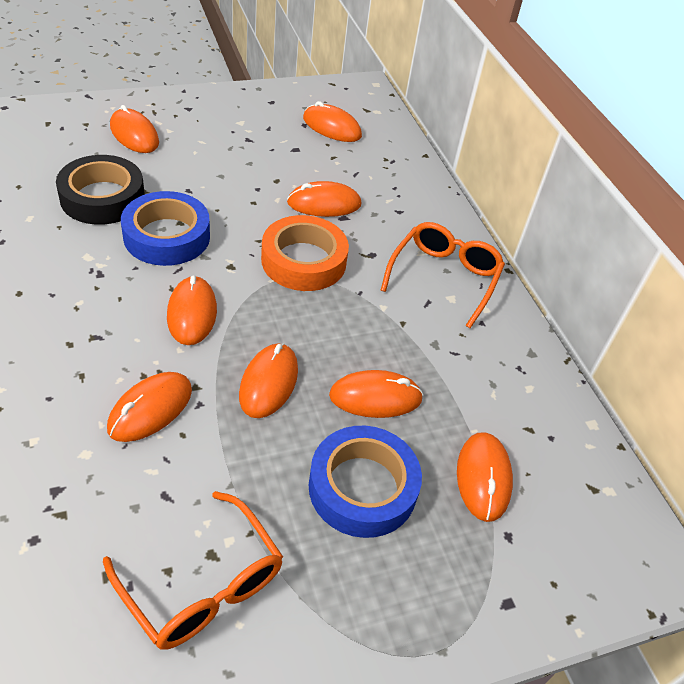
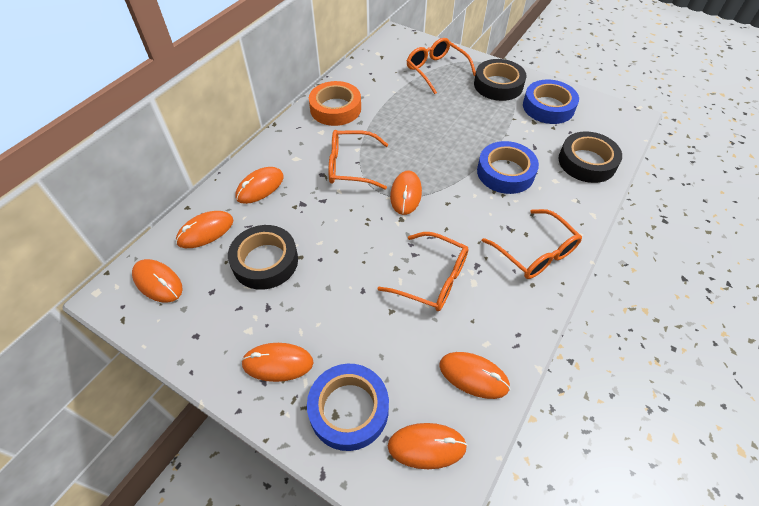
black tape: [56,155,145,225] = 1 -> [228,225,298,290] [474,59,526,101] [559,131,622,183] = 3
blue tape: [121,191,210,266] [309,426,422,538] = 2 -> [307,364,389,451] [477,141,539,194] [523,80,579,124] = 3
orange glasses: [103,491,283,650] [381,222,505,328] = 2 -> [329,130,388,190] [377,232,469,311] [407,38,476,94] [482,209,582,279] = 4
orange mouse: [107,372,192,442] [110,105,159,153] [167,275,217,345] [239,343,298,418] [287,181,361,217] [303,101,362,142] [329,370,423,418] [457,432,513,522] = 8 -> [132,259,182,303] [176,211,233,248] [235,167,284,204] [241,343,313,382] [388,423,467,469] [390,171,422,215] [439,352,510,399] = 7

